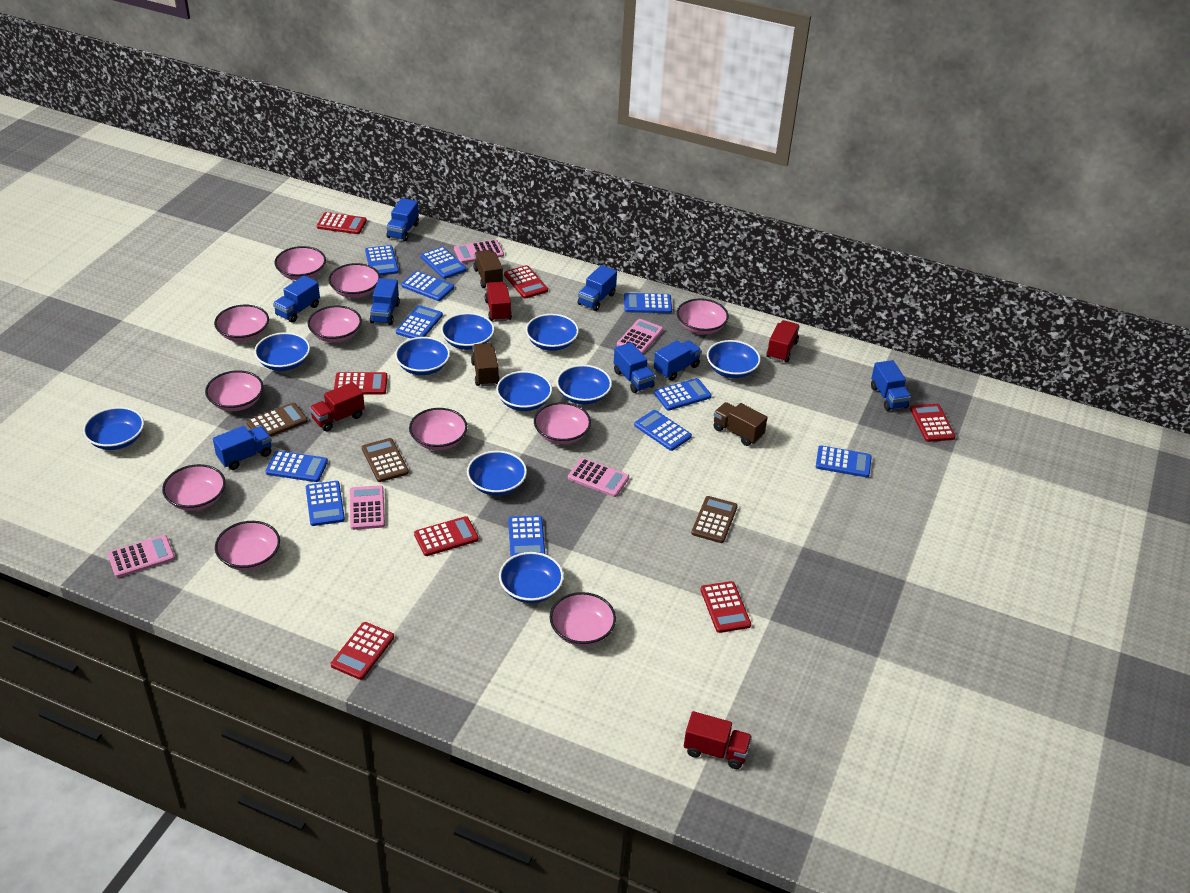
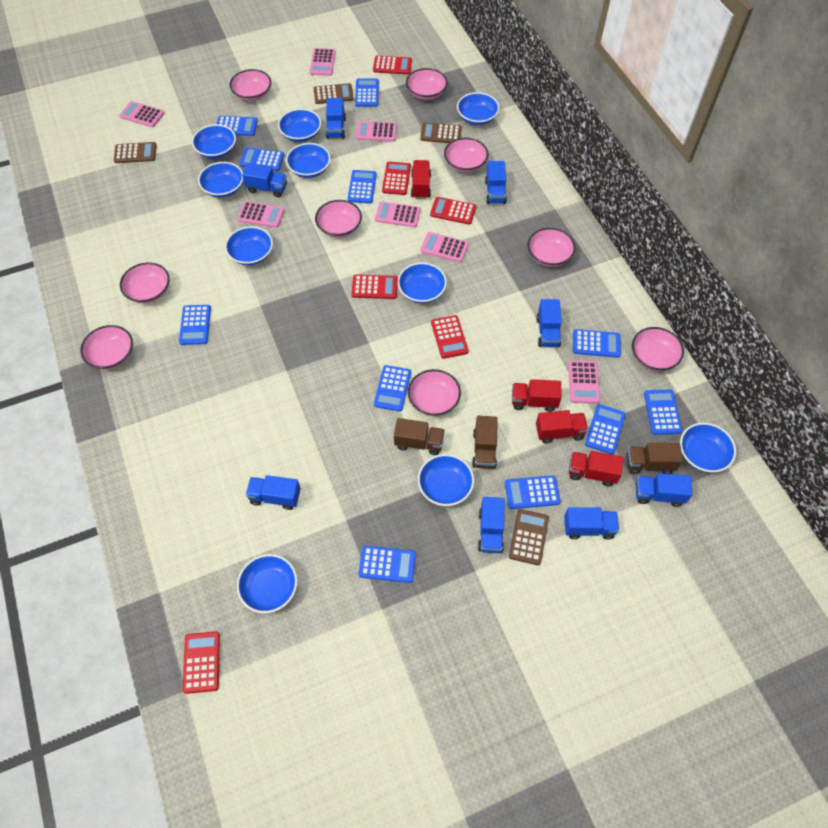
brown calculator: [246,403,308,437] [362,438,409,482] [691,496,738,543] = 3 -> [114,142,157,163] [314,83,354,104] [420,122,462,143] [509,509,549,565] = 4
pink bowl: [162,464,226,511] [205,370,263,411] [214,305,269,342] [215,521,280,571] [274,246,326,280] [308,305,362,343] [328,263,380,298] [409,408,467,450] [534,402,591,444] [550,592,616,646] [677,298,729,335] = 11 -> [80,325,133,369] [120,262,170,303] [229,69,271,101] [315,200,362,238] [406,68,448,100] [408,369,461,416] [444,138,488,172] [527,228,575,267] [632,327,684,371] = 9
pink calculator: [107,535,175,578] [350,485,385,530] [454,240,504,263] [568,458,629,497] [617,319,663,354] = 5 -> [119,101,164,127] [237,201,285,228] [309,48,336,76] [356,121,397,142] [375,201,421,227] [421,232,469,262] [568,360,600,404] = 7
red calculator: [317,212,367,234] [331,622,394,680] [334,372,388,395] [414,516,479,556] [504,265,548,299] [700,581,751,633] [910,404,955,442] = 7 -> [183,631,220,694] [352,275,398,299] [373,56,412,75] [382,162,411,195] [430,197,476,225] [431,315,469,359] = 6

